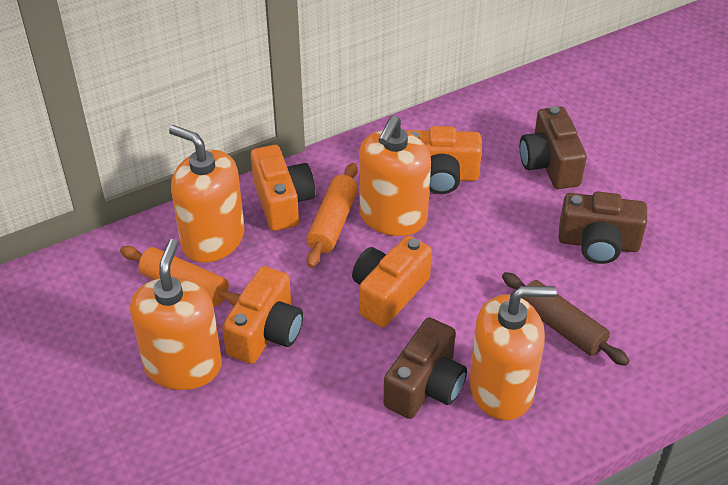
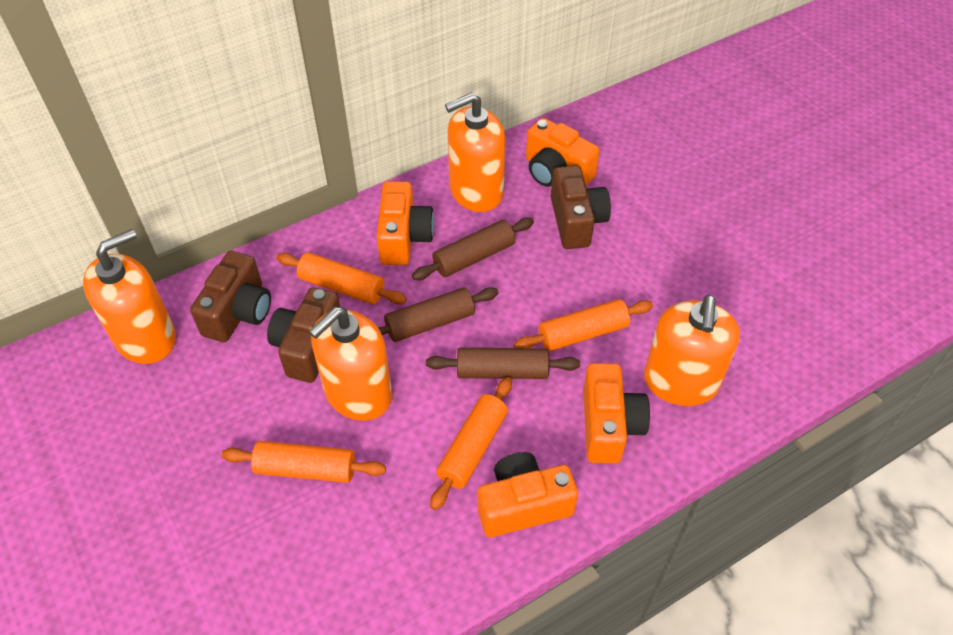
brown rolling pin: [502,272,630,366] = 1 -> [378,287,499,342] [412,217,534,280] [426,348,580,379] = 3
orange rolling pin: [120,246,241,307] [306,163,358,268] = 2 -> [221,441,386,483] [276,252,407,304] [430,377,512,510] [514,299,653,351] = 4

